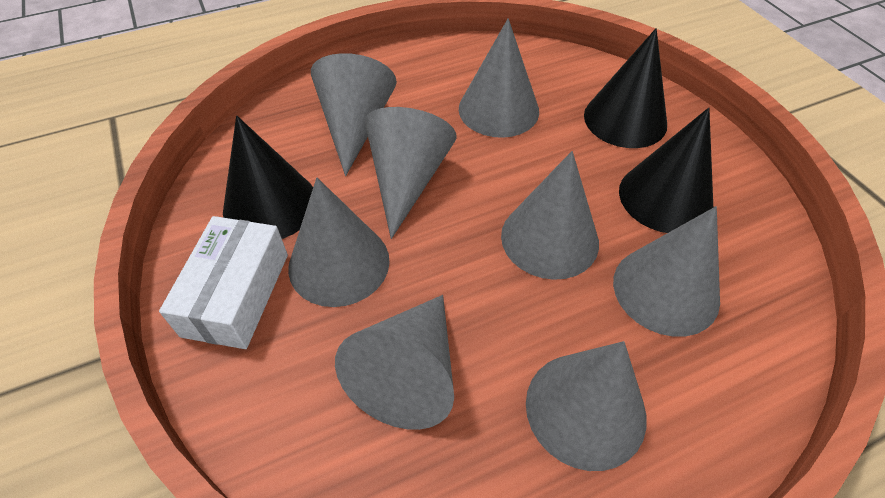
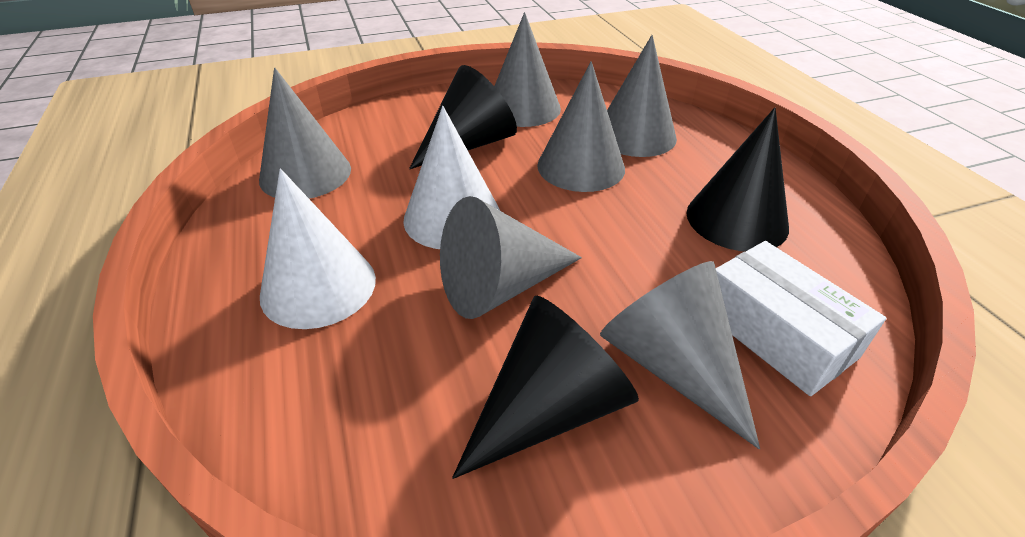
grey cone: [288,178,390,307] [311,53,397,176] [335,295,454,430] [365,107,457,239] [459,18,539,138] [501,151,599,280] [526,341,647,471] [613,206,720,337] = 8 -> [259,68,351,199] [440,196,582,319] [494,12,561,127] [537,61,625,192] [600,261,760,449] [607,35,677,157] = 6
white cone: none = 0 -> [260,169,376,329] [403,106,500,249] = 2

